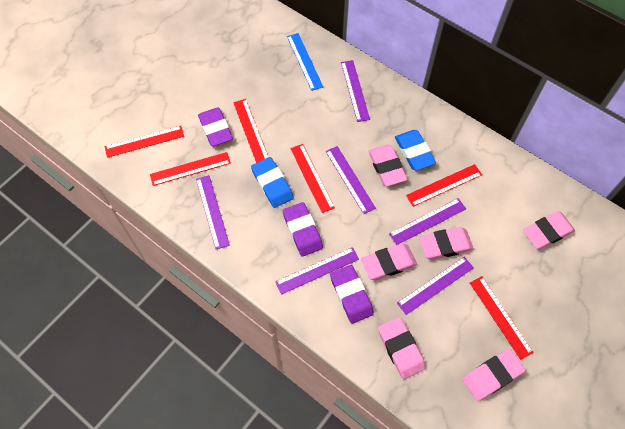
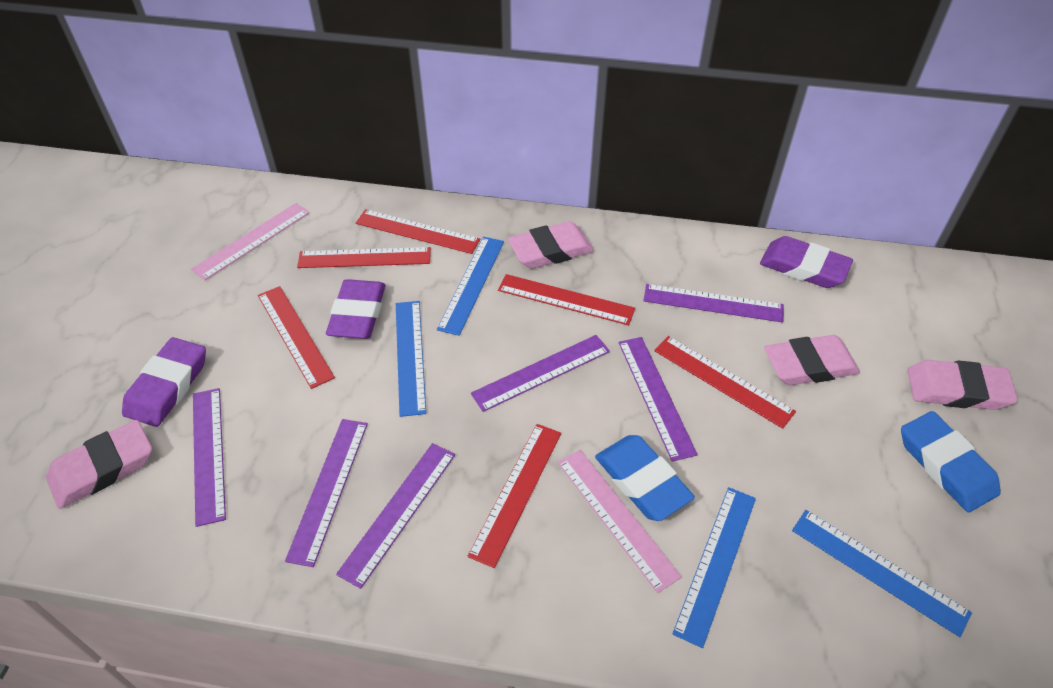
blue ruler: [287,33,323,91] = 1 -> [396,301,426,417] [437,237,504,336] [672,487,756,648] [792,510,972,637] = 4
pink eraser: [361,243,417,280] [368,145,407,186] [378,317,425,380] [419,227,474,260] [462,349,525,401] [523,211,575,249] = 6 -> [46,420,152,509] [508,221,594,269] [764,335,860,385] [907,360,1018,410] = 4
pink ruler: none = 0 -> [191,203,310,281] [558,450,682,593] = 2

